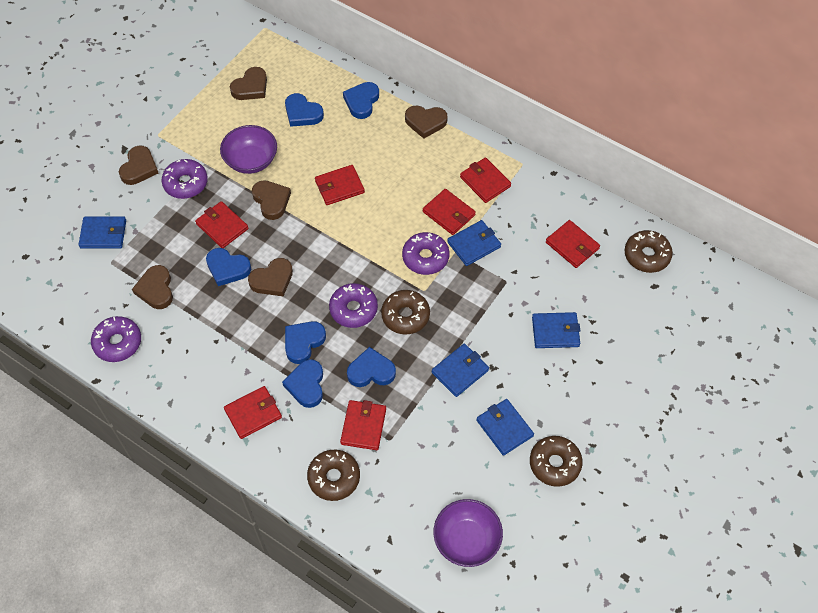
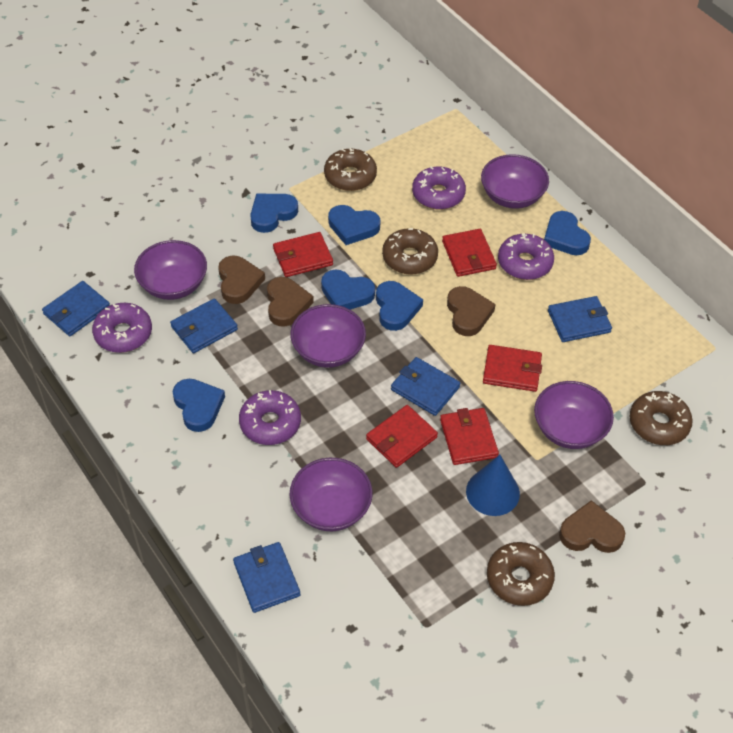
blue cone: none = 0 -> [466,455,520,516] = 1
brown heart: [119,145,158,185] [132,265,173,309] [230,67,267,100] [248,258,293,296] [252,180,291,220] [405,106,448,139] = 6 -> [218,256,265,304] [267,277,314,327] [447,286,496,336] [559,500,625,553] = 4
purple bowl: [220,125,277,174] [433,499,503,567] = 2 -> [134,240,207,300] [290,304,366,368] [290,458,373,531] [481,154,549,209] [534,381,614,449] = 5
red wallet: [195,201,248,248] [224,386,282,439] [315,165,365,205] [340,400,386,450] [423,189,476,235] [460,157,511,203] [546,220,600,268] = 7 -> [273,232,333,277] [366,405,438,468] [440,408,499,465] [442,229,497,277] [483,345,542,392] = 5

